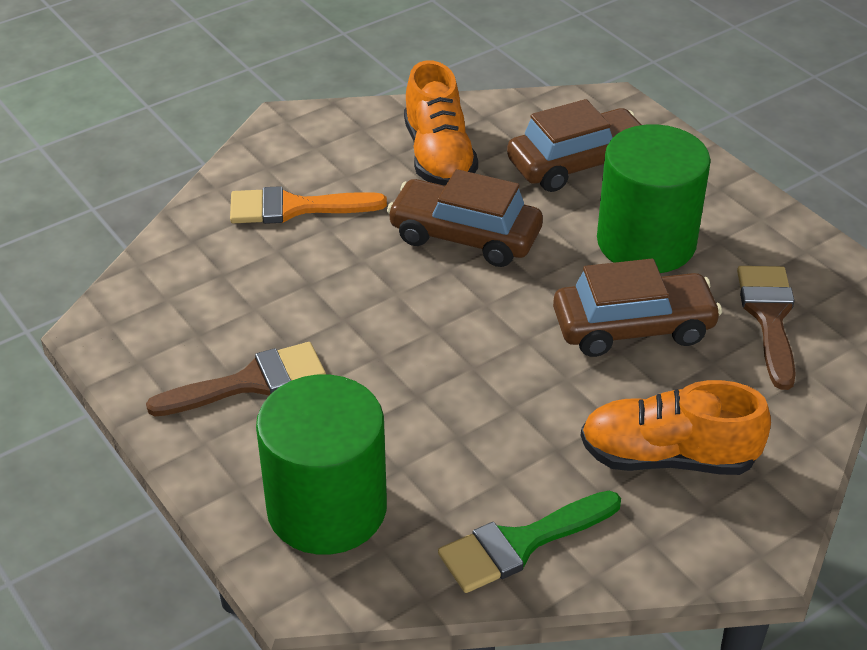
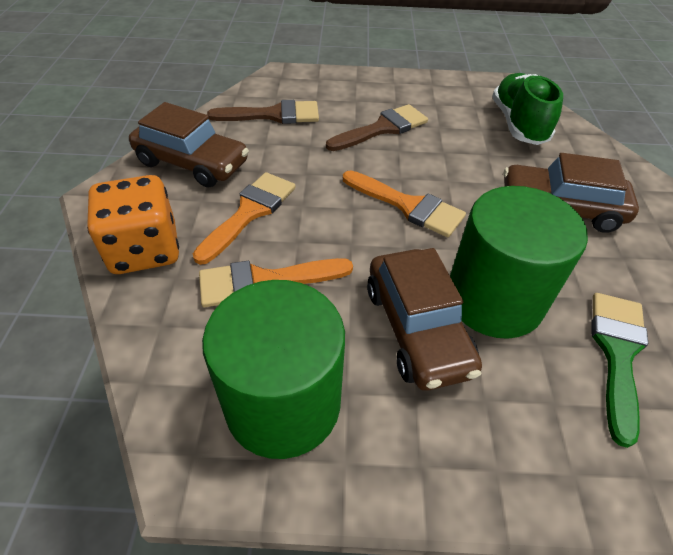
green shoe: none = 0 -> [492,73,563,145] = 1
orange brush: [230,186,387,224] = 1 -> [193,172,296,265] [199,258,353,307] [343,170,466,237] = 3
orange dice: none = 0 -> [87,175,179,274] = 1
orange shoe: [404,60,478,186] [581,380,771,475] = 2 -> none = 0

